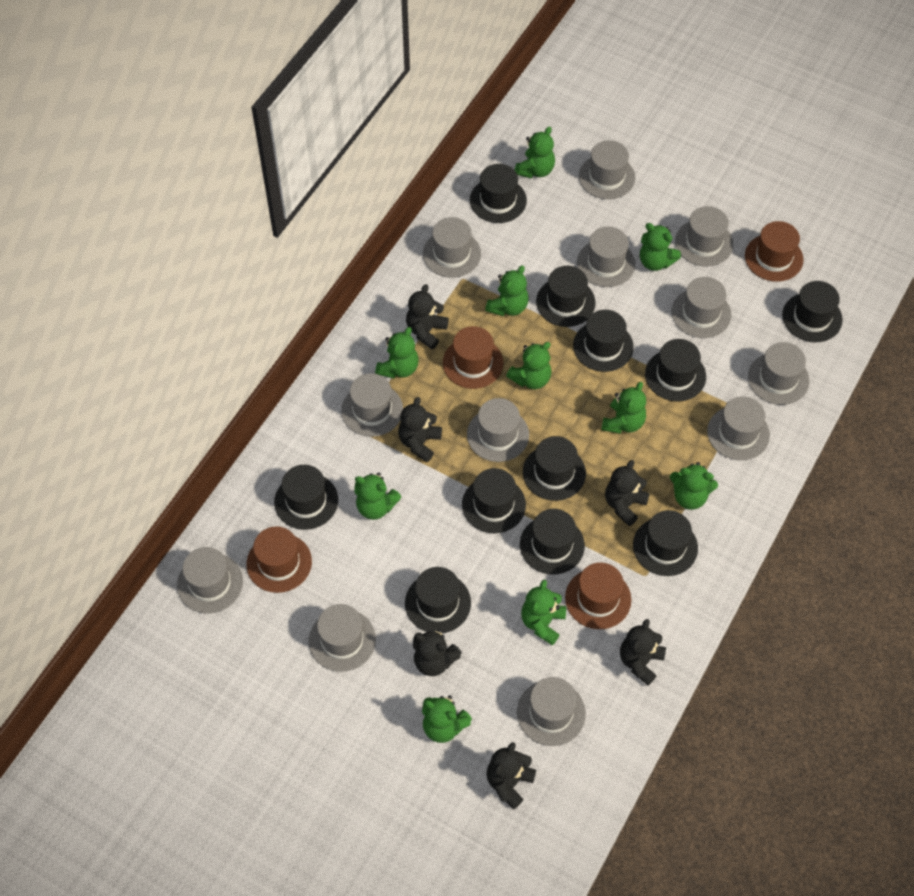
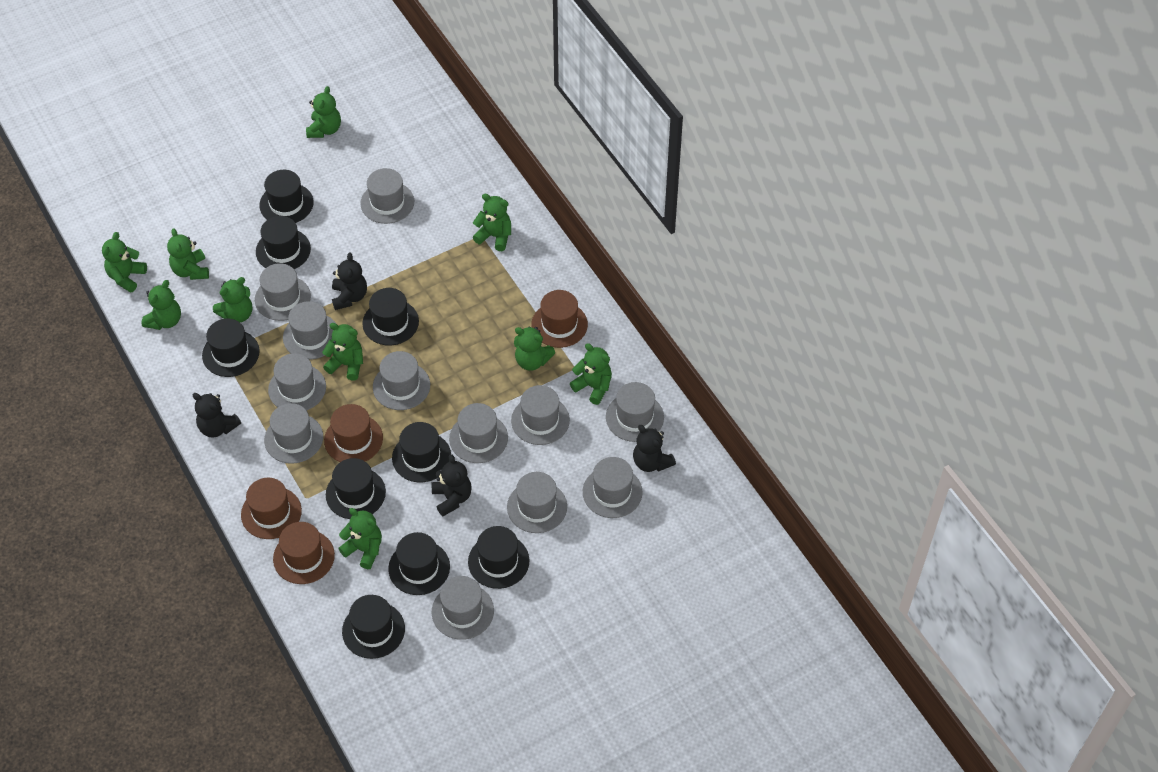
black hat: [274,465,338,530] [405,567,471,633] [462,468,526,533] [470,164,527,223] [520,509,585,574] [523,436,586,501] [536,266,596,327] [573,310,634,372] [633,510,698,576] [645,339,706,402] [782,281,843,342] = 11 -> [202,319,260,377] [256,216,311,269] [259,170,314,223] [326,458,386,519] [342,595,405,659] [362,288,419,346] [388,532,450,595] [392,422,451,482] [468,526,530,589] = 9
black teddy bear: [398,397,442,462] [406,284,449,350] [413,629,462,676] [486,742,536,809] [605,460,650,526] [620,619,666,686] = 6 -> [192,393,241,438] [332,253,367,310] [432,454,472,516] [633,425,676,472] = 4

